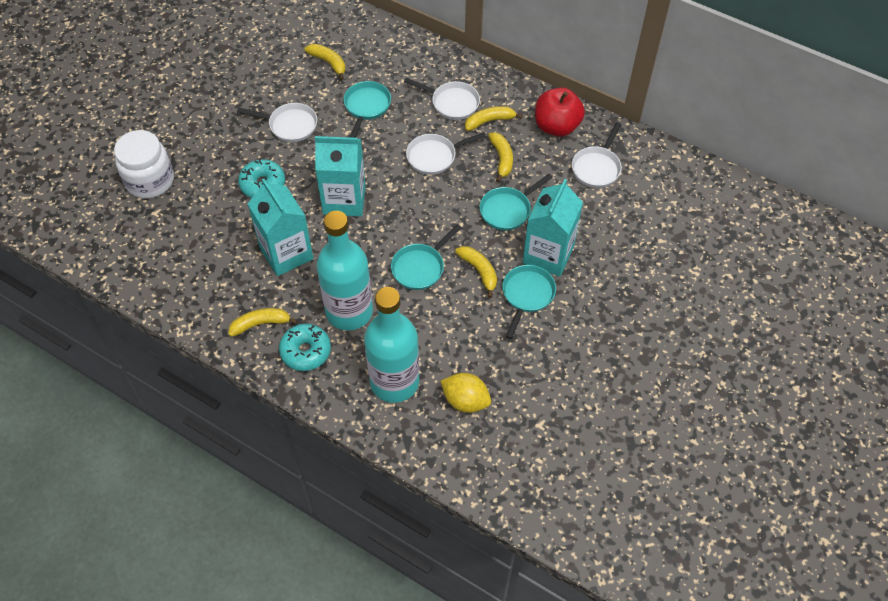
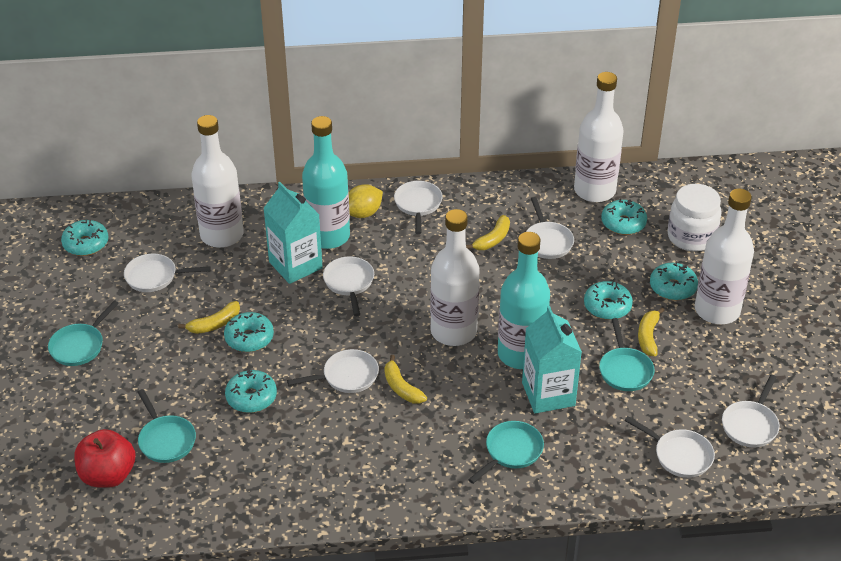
turquoise carton: [248,179,314,276] [315,136,366,216] [523,179,583,277] = 3 -> [263,182,323,284] [522,306,582,413] = 2
turquoise donut: [238,159,285,198] [279,324,331,371] = 2 -> [61,219,108,256] [224,312,274,352] [225,369,277,413] [584,281,633,320] [601,198,647,235] [650,262,698,300] = 6
white bottle: none = 0 -> [191,115,244,248] [430,209,480,346] [574,72,624,202] [695,189,754,324] = 4
white pan: [237,103,317,142] [404,78,480,120] [406,132,486,175] [572,122,622,188] = 4 -> [124,254,211,292] [287,349,379,393] [323,256,374,316] [394,181,443,234] [526,197,574,259] [624,416,715,478] [722,375,780,448] = 7
yellow banana: [228,308,298,337] [304,44,345,80] [455,246,497,298] [465,106,523,131] [488,133,513,182] = 5 -> [178,301,240,334] [385,355,427,404] [466,215,510,250] [638,307,665,356] = 4

